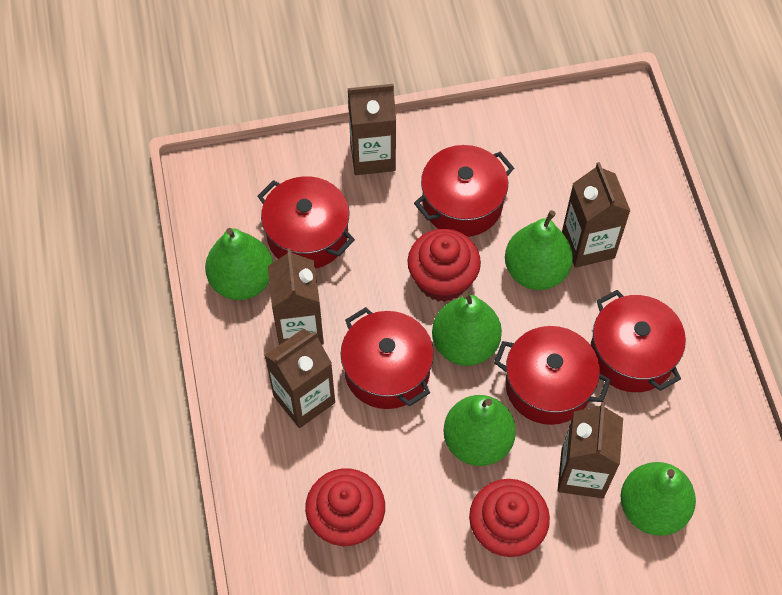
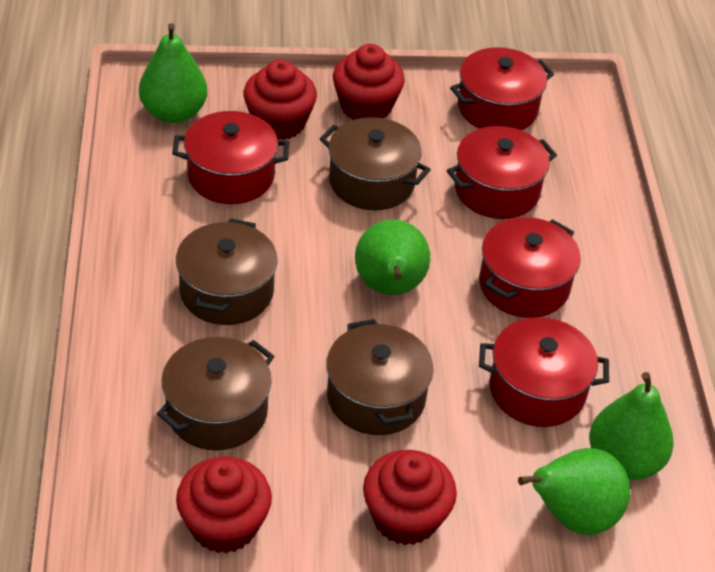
brown carton: [264,329,335,428] [268,248,324,345] [348,84,396,175] [558,402,623,498] [562,162,630,268] = 5 -> none = 0
brown pot: none = 0 -> [157,337,274,451] [176,218,277,325] [320,117,431,210] [326,319,433,435] = 4
green pear: [205,228,273,300] [432,291,502,366] [443,395,516,466] [505,210,573,290] [620,462,696,536] = 5 -> [139,23,207,123] [355,220,430,295] [518,448,630,535] [589,372,674,480] = 4
red cupcake: [305,468,385,546] [408,229,481,302] [469,479,550,557] = 3 -> [176,456,272,554] [244,60,317,140] [333,44,405,120] [363,450,457,545] = 4

